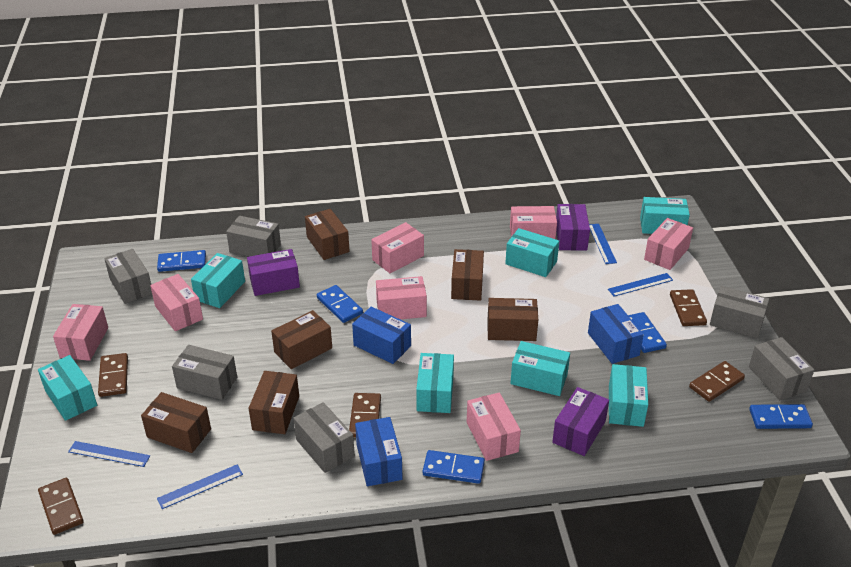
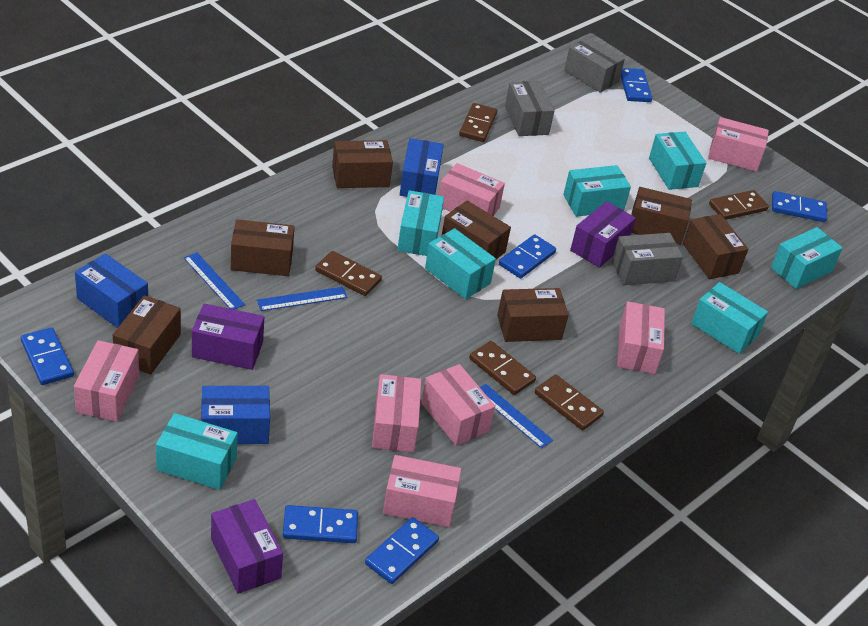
blue domino: [157,250,206,272] [317,285,363,323] [423,450,485,484] [628,312,667,353] [749,404,813,429] = 5 -> [21,327,74,385] [283,505,358,543] [365,517,439,584] [499,234,556,279] [620,68,652,102] [772,191,827,222] = 6
blue ruler: [68,441,150,467] [157,465,243,509] [589,224,617,264] [608,273,673,297] = 4 -> [184,252,245,310] [257,287,347,311] [480,384,553,448] = 3
brown box: [141,392,211,453] [249,371,299,434] [271,310,332,369] [305,209,350,260] [451,249,484,301] [487,298,538,341] = 6 -> [113,295,181,375] [231,219,294,276] [332,140,393,188] [442,201,511,260] [497,288,569,342] [631,187,692,245] [683,214,748,279] = 7
grey box: [104,249,152,304] [172,345,237,400] [226,216,281,257] [293,402,355,473] [710,286,769,338] [749,337,814,400] = 6 -> [505,81,555,136] [564,37,625,93] [612,233,683,285] = 3

